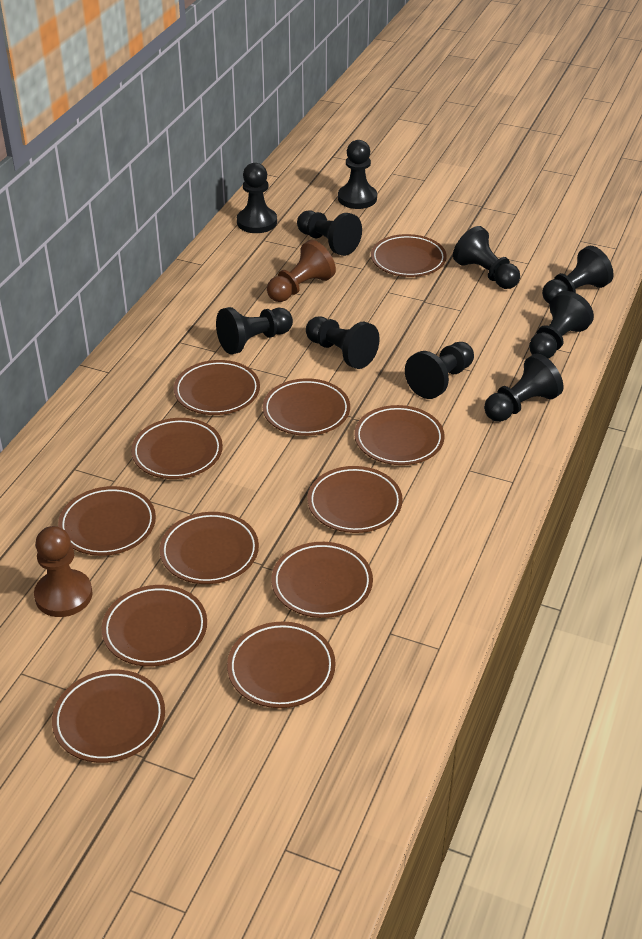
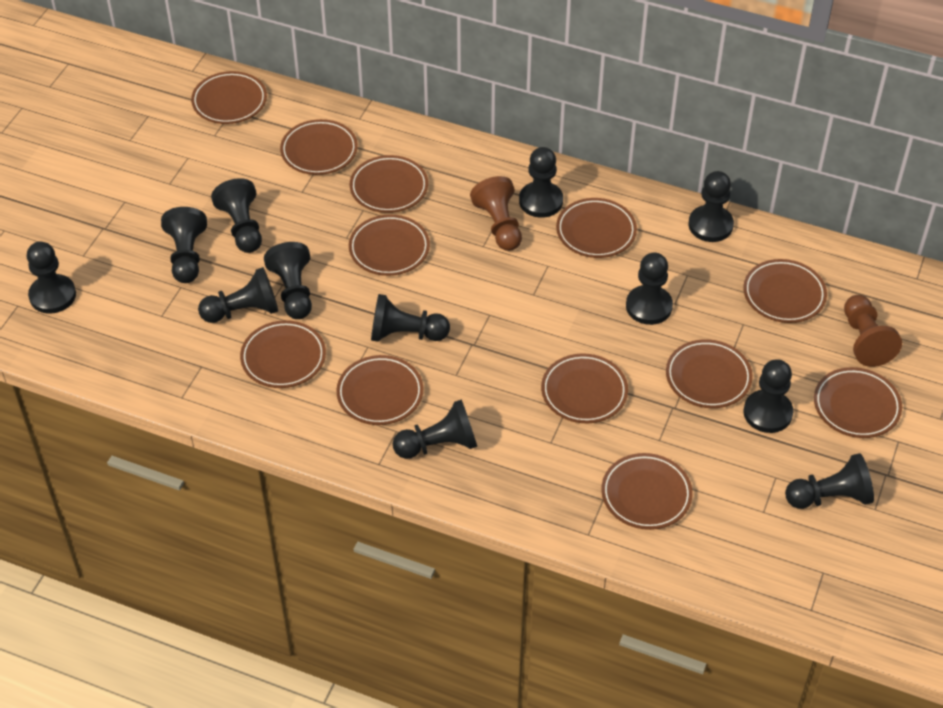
black pawn: [216,307,293,354] [237,163,277,233] [297,210,362,256] [306,317,380,369] [338,140,377,209] [405,342,474,399] [453,226,520,289] [484,354,563,422] [529,291,594,359] [542,246,614,304] = 10 -> [27,241,76,314] [161,207,207,283] [198,267,278,323] [211,178,262,253] [264,242,312,319] [371,294,450,342] [393,400,477,459] [519,147,563,218] [626,252,673,325] [688,171,734,242] [743,359,793,433] [785,453,874,509] = 12

